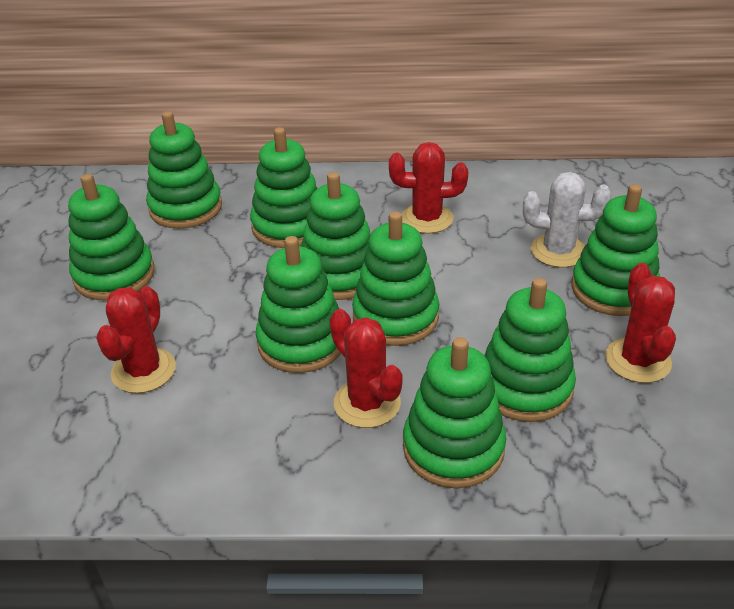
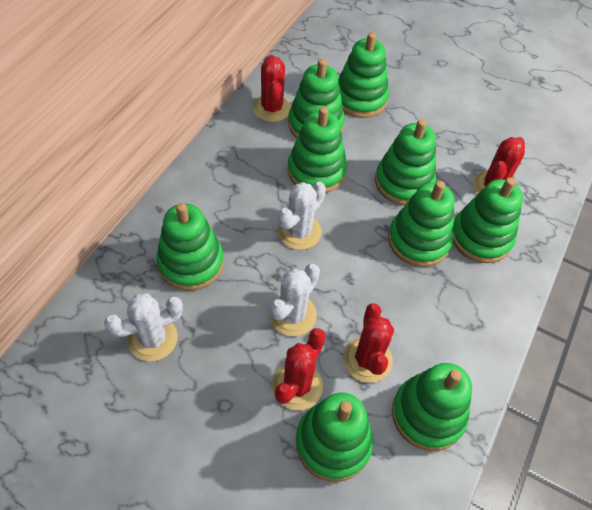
white cactus: [523,172,611,268] = 1 -> [104,293,183,361] [269,264,320,336] [278,182,326,250] = 3

